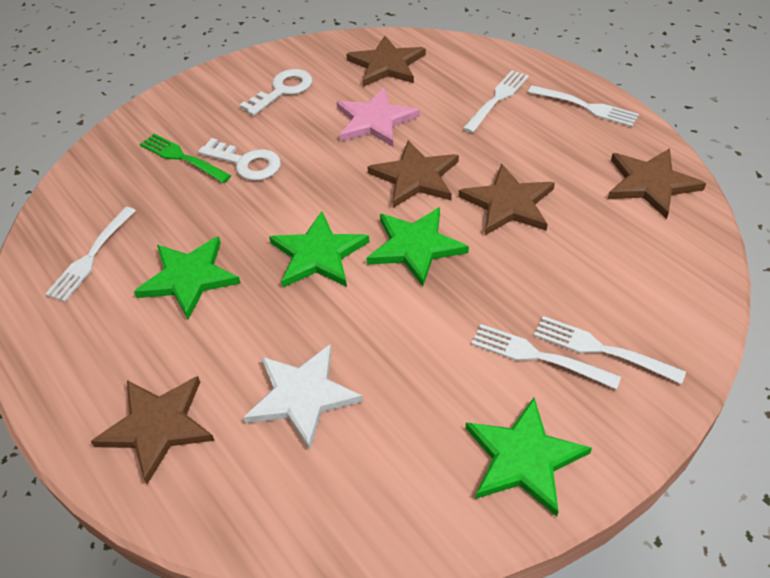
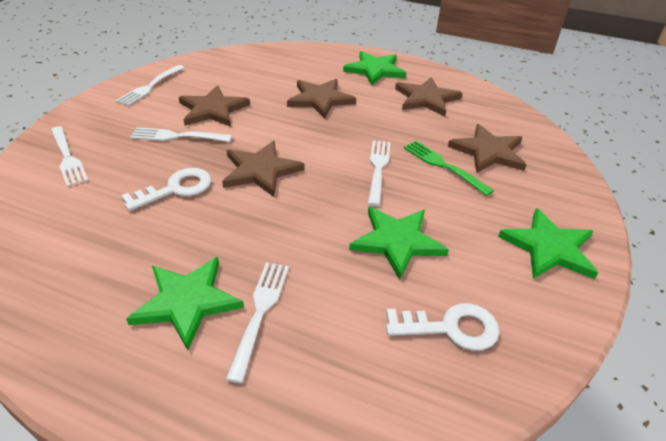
pink star: [337,87,420,147] = 1 -> none = 0
white star: [243,344,363,450] = 1 -> none = 0

